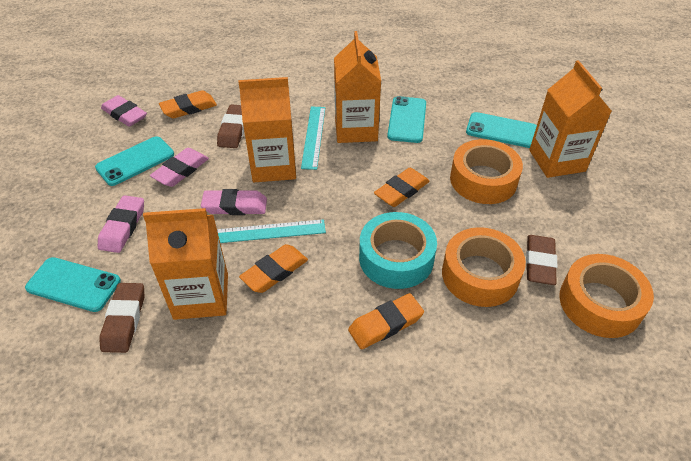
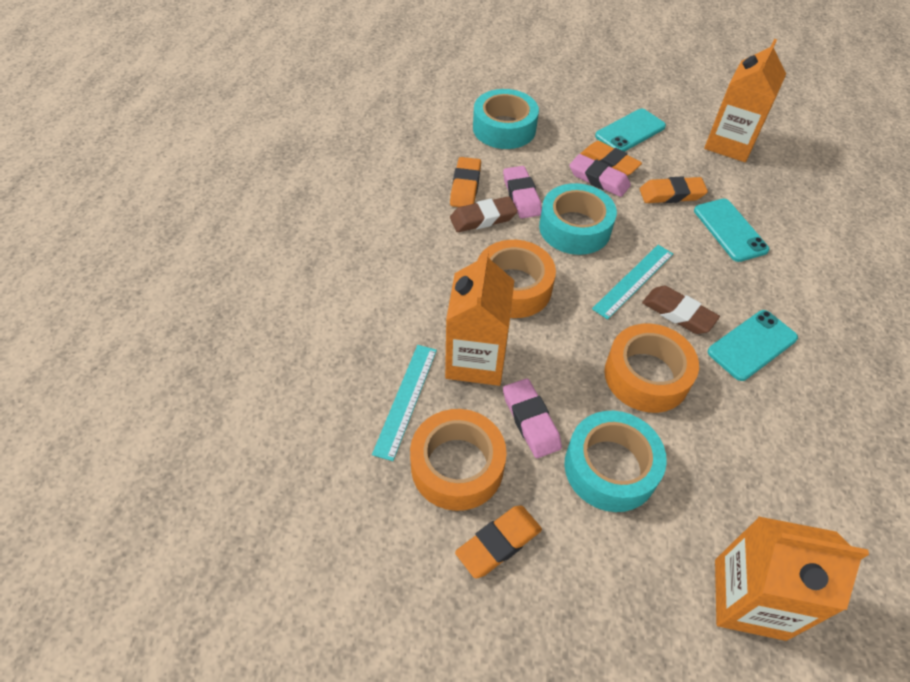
brown eraser: [99,283,144,353] [217,104,244,148] [526,235,557,285] = 3 -> [450,196,518,232] [642,286,720,334] = 2
orange carton: [143,208,228,320] [238,77,296,182] [334,31,381,143] [529,60,612,178] = 4 -> [445,249,514,386] [704,39,786,162] [715,516,869,641] = 3
pink eraser: [98,195,144,253] [101,95,147,127] [150,148,209,187] [201,189,267,215] = 4 -> [503,166,542,218] [503,378,562,458] [569,154,631,197] = 3
turquoise phone: [25,257,121,312] [95,136,174,186] [387,96,426,143] [466,112,537,148] = 4 -> [595,109,666,152] [694,199,769,262] [708,310,798,381] = 3
turquoise tape: [359,212,437,289] = 1 -> [473,89,539,149] [539,183,617,255] [564,411,667,512] = 3

